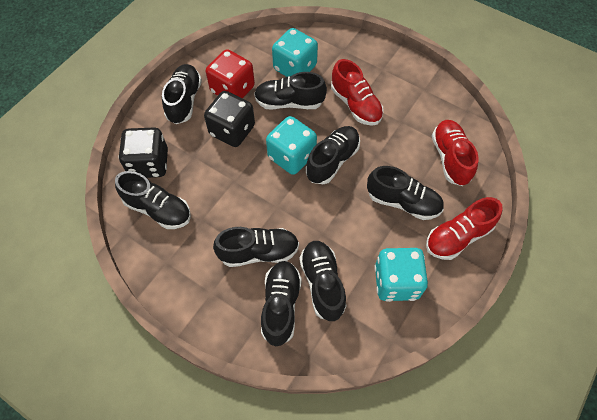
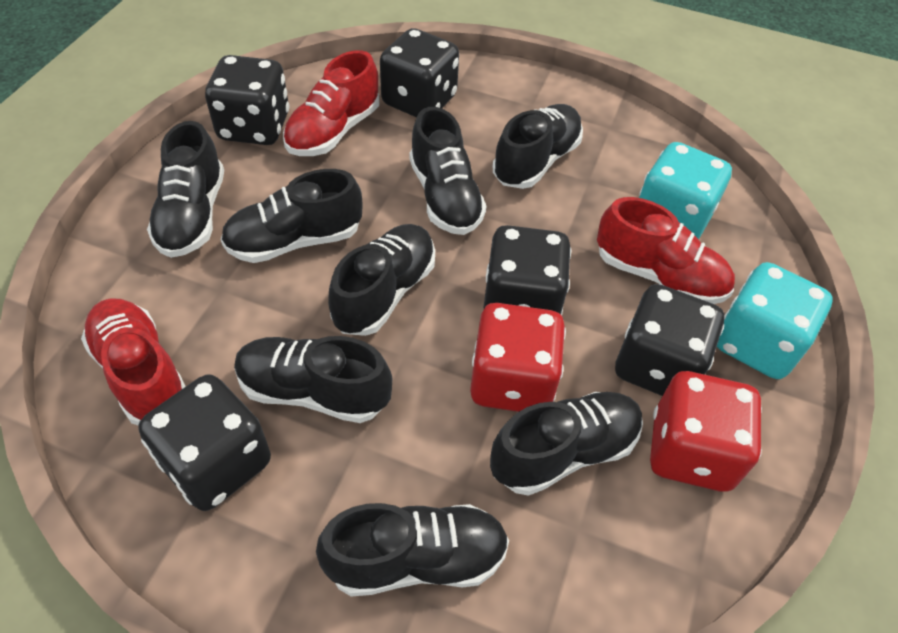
black dice: [119,127,168,178] [204,91,255,147] = 2 -> [138,374,271,511] [205,55,289,145] [380,28,459,117] [483,225,571,316] [615,284,724,396] = 5
red dice: [206,49,255,98] = 1 -> [470,303,566,412] [650,371,762,492] = 2
turquoise dice: [266,116,317,175] [272,28,318,77] [374,248,428,302] = 3 -> [639,142,732,239] [717,262,833,379] = 2

